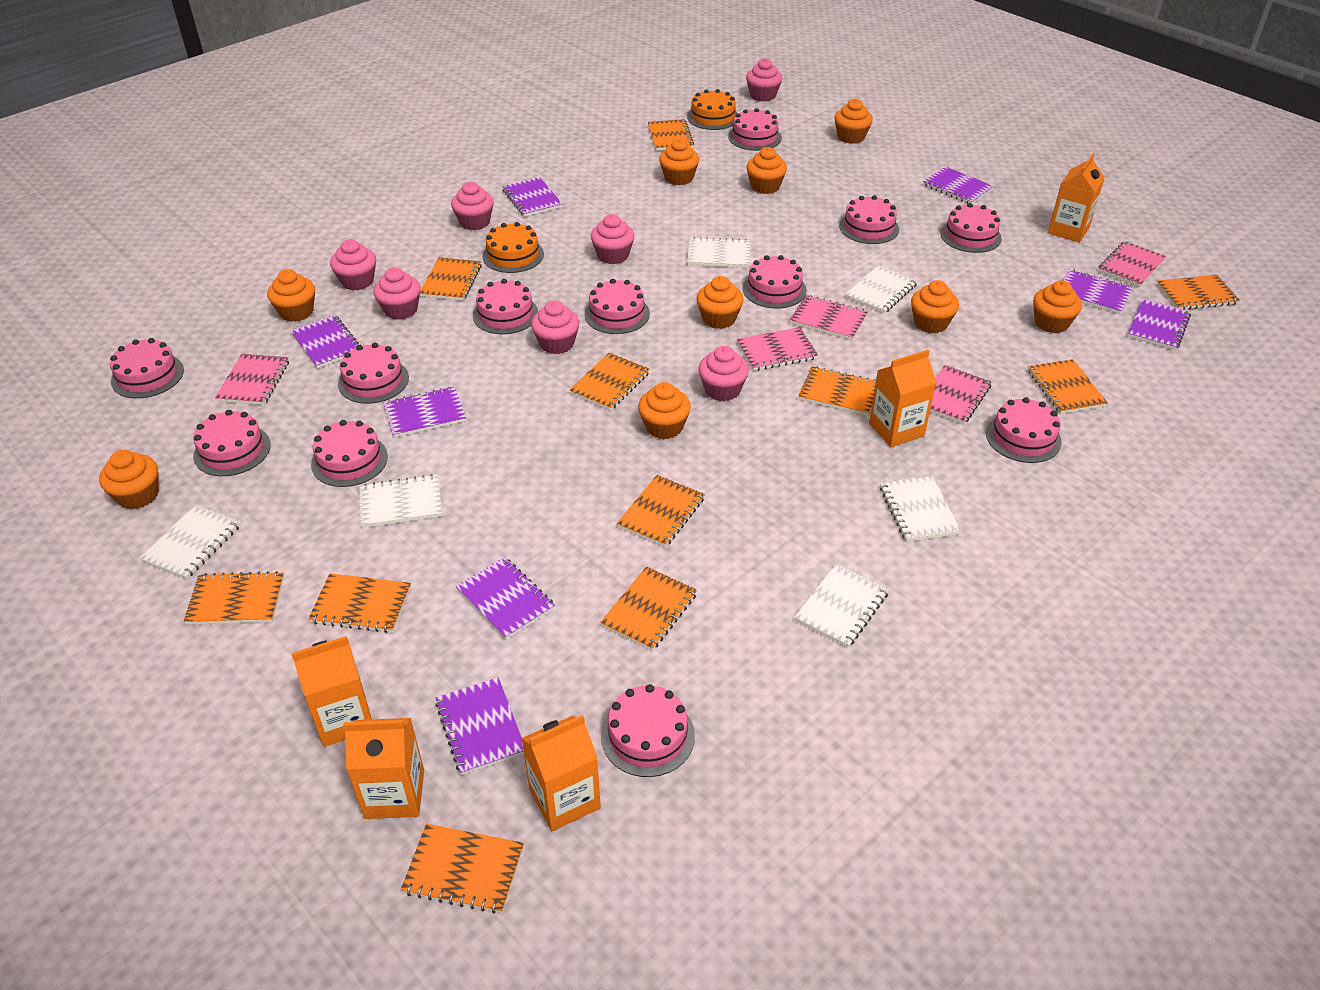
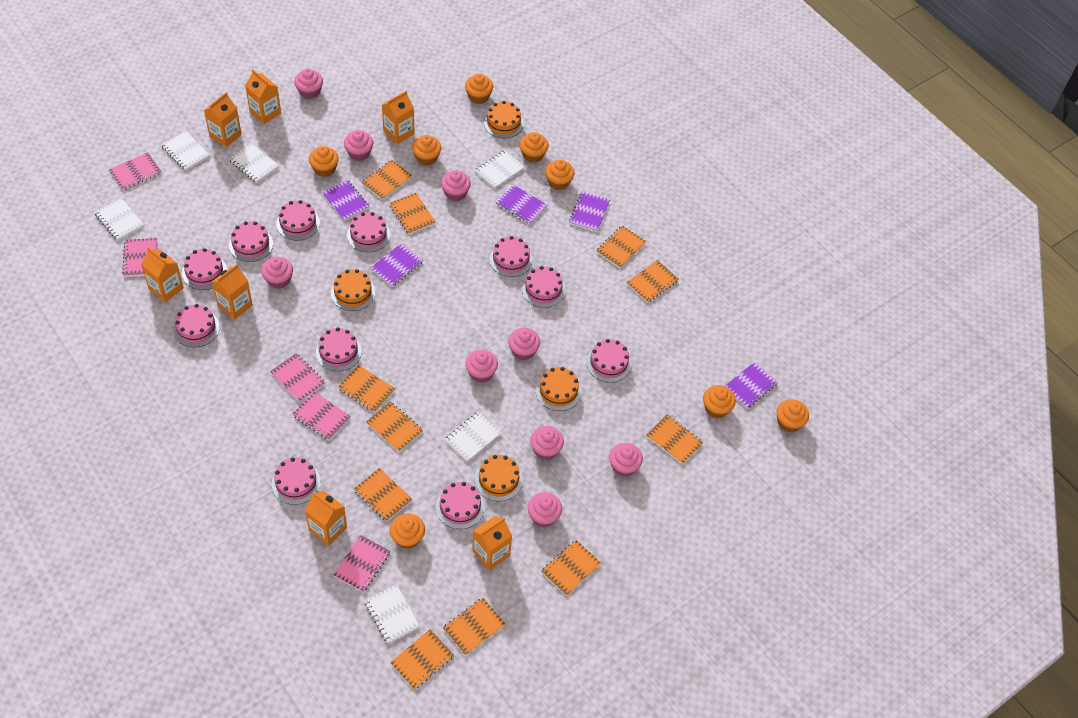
orange cake: [482,222,544,273] [687,89,738,130] = 2 -> [331,269,375,311] [475,455,523,501] [484,101,524,138] [536,367,582,411] = 4
orange carton: [291,636,372,747] [343,718,424,819] [521,715,601,831] [869,350,936,447] [1048,154,1105,242] = 5 -> [141,247,184,303] [204,92,242,147] [212,264,253,320] [245,69,281,124] [305,491,347,546] [382,91,415,144] [472,516,512,571] = 7
orange cupcake: [99,450,159,509] [267,269,315,322] [638,382,691,439] [659,139,699,185] [696,276,744,329] [747,147,787,194] [834,99,873,144] [911,280,959,333] [1033,280,1082,333] = 9 -> [309,146,339,177] [390,513,425,549] [412,135,441,166] [465,74,493,104] [519,132,549,163] [545,160,575,190] [703,385,736,418] [776,399,809,432] = 8
pink cake: [110,338,184,398] [193,410,271,476] [311,420,388,487] [338,343,409,404] [473,279,538,334] [584,279,650,334] [601,684,695,777] [728,108,782,151] [743,255,807,308] [839,195,899,244] [940,203,1002,253] [986,397,1062,463] = 12 -> [173,304,220,347] [182,248,227,290] [229,221,273,262] [272,457,321,505] [276,200,320,241] [316,327,362,371] [347,212,390,252] [436,482,485,529] [489,236,533,277] [522,266,565,308] [586,339,632,382] = 11
pink cupcake: [330,239,376,291] [373,267,421,320] [451,182,494,230] [531,300,580,354] [591,214,634,264] [698,346,749,401] [746,58,782,102] = 7 -> [261,257,293,289] [294,68,323,99] [344,130,373,161] [441,170,471,201] [465,350,498,383] [508,328,540,360] [528,492,562,527] [530,426,564,460] [609,443,643,477] = 9
purple notebook: [290,315,360,369] [383,387,466,438] [435,677,524,775] [456,557,555,639] [502,177,562,217] [923,166,994,204] [1063,269,1133,314] [1128,298,1191,350] = 8 -> [321,179,370,221] [370,243,423,287] [496,185,547,224] [569,192,610,232] [725,362,778,408] = 5

